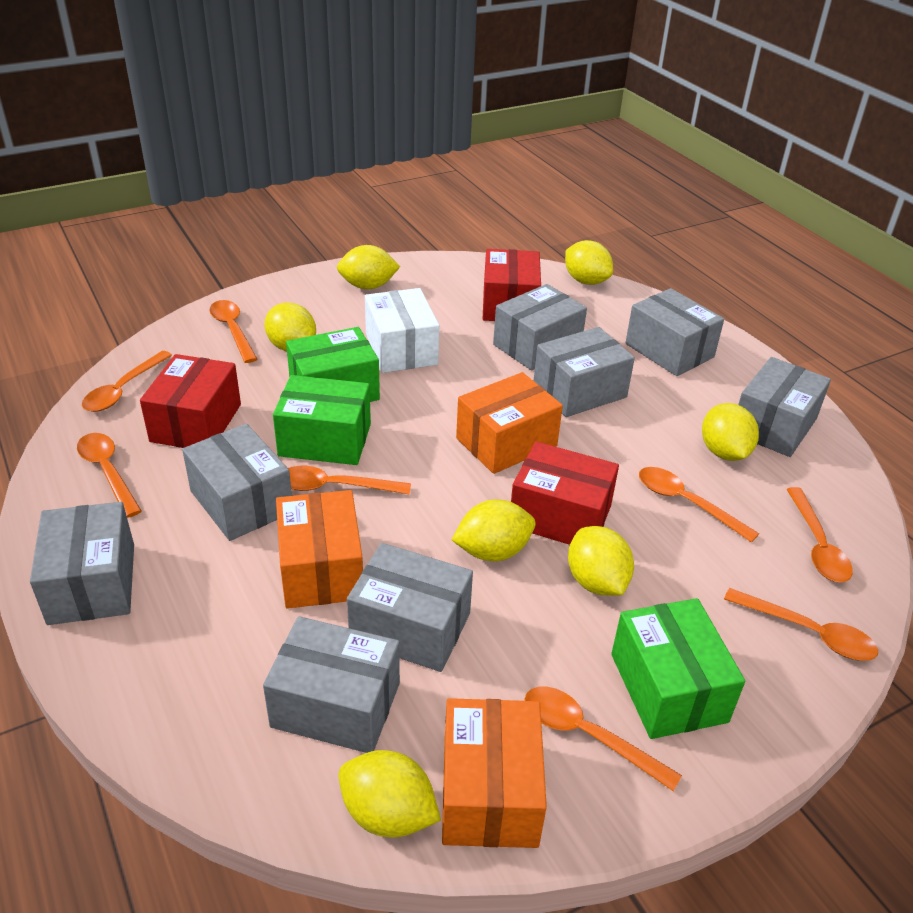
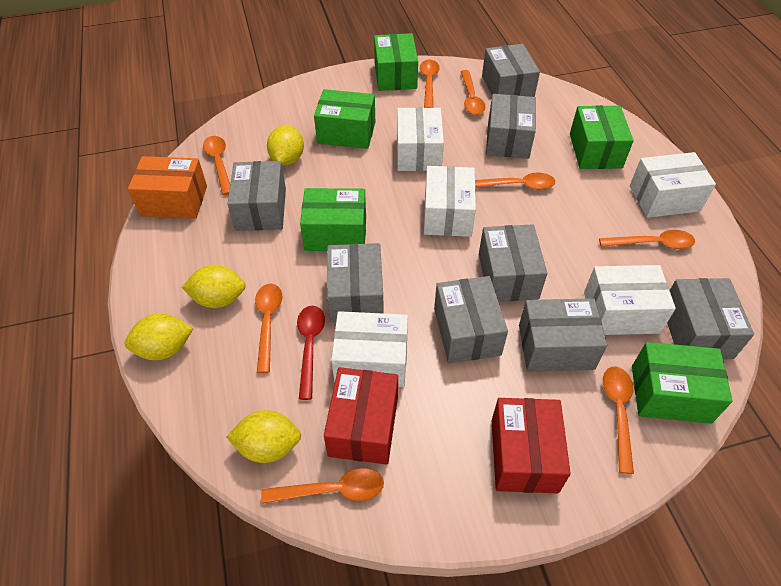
green box: [273,375,371,465] [286,327,380,402] [611,598,745,739] = 3 -> [300,188,366,251] [314,89,375,149] [374,33,418,91] [570,105,634,169] [632,342,733,424] = 5
orange box: [276,490,363,609] [442,698,547,848] [456,372,563,474] = 3 -> [128,156,207,219] = 1
red box: [140,354,241,448] [483,249,541,321] [511,441,619,545] = 3 -> [324,367,398,465] [491,398,571,493] = 2
red spoon: none = 0 -> [297,306,325,400] = 1
white box: [365,288,439,373] = 1 -> [331,311,408,387] [397,107,444,171] [424,166,476,237] [584,265,676,335] [630,152,716,218] = 5
yellow lemon: [264,303,316,352] [337,245,400,289] [338,750,441,837] [452,500,536,561] [565,240,613,285] [568,526,634,596] [702,403,759,461] = 7 -> [125,314,193,360] [182,264,246,308] [227,410,301,463] [267,125,304,165] = 4

